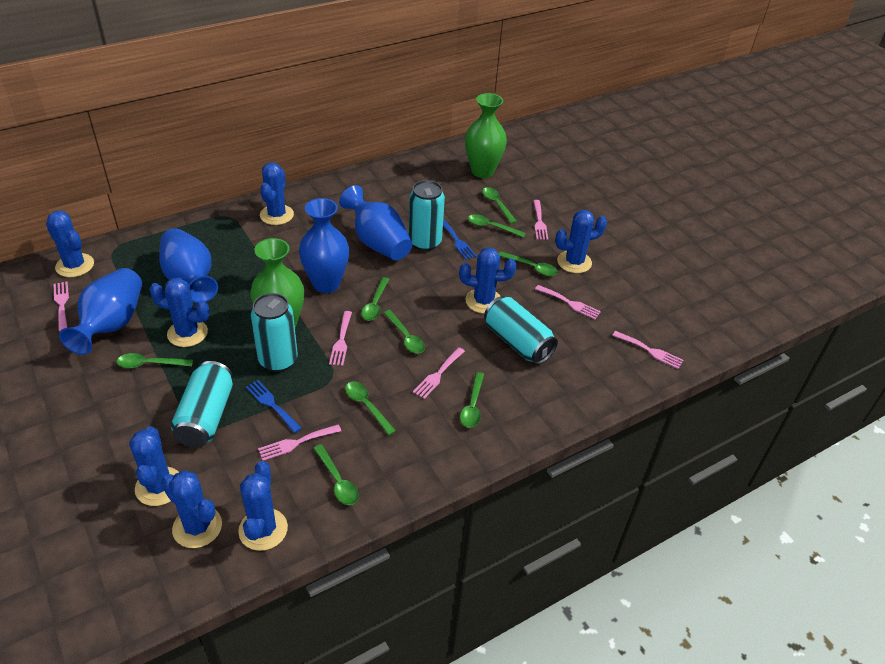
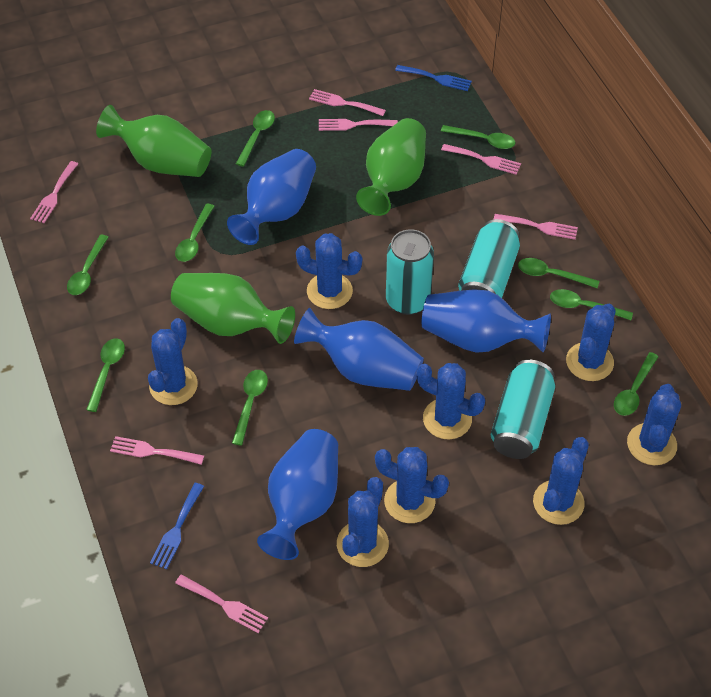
green vase: [250,238,304,328] [465,93,507,178] = 2 -> [96,105,211,177] [171,273,295,344] [356,118,426,216] = 3
turquoise can: [171,361,233,447] [251,293,298,372] [409,180,445,251] [484,296,558,365] = 4 -> [386,229,434,315] [458,219,520,298] [491,360,555,459] = 3

